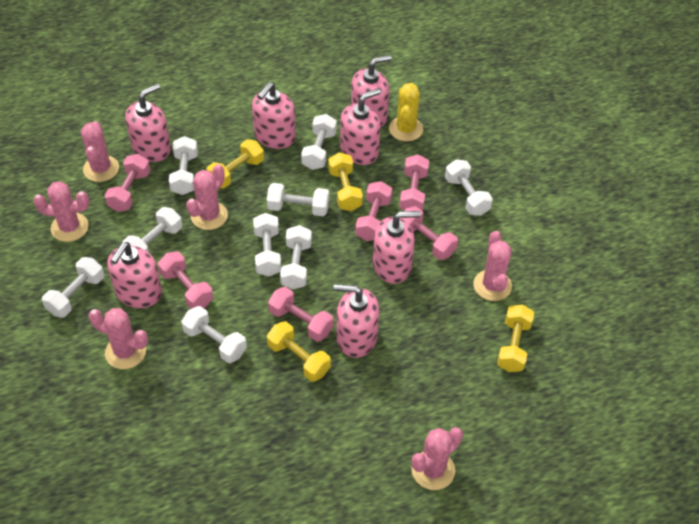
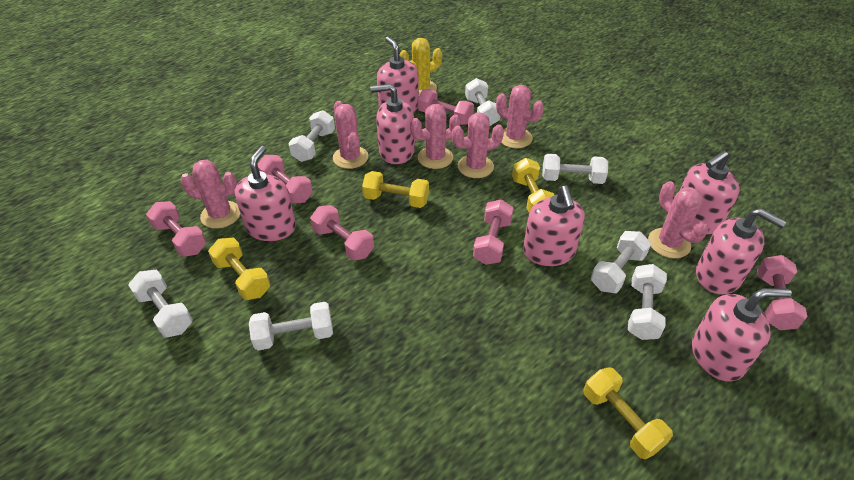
white dumbbell: [42,257,104,318] [122,207,182,253] [169,136,198,195] [181,306,247,363] [253,213,281,276] [267,183,329,216] [280,225,312,289] [301,114,337,170] [445,159,493,216] = 9 -> [128,270,193,338] [249,302,333,351] [288,110,335,162] [465,78,500,126] [542,154,608,184] [591,231,651,293] [628,264,667,340] = 7

